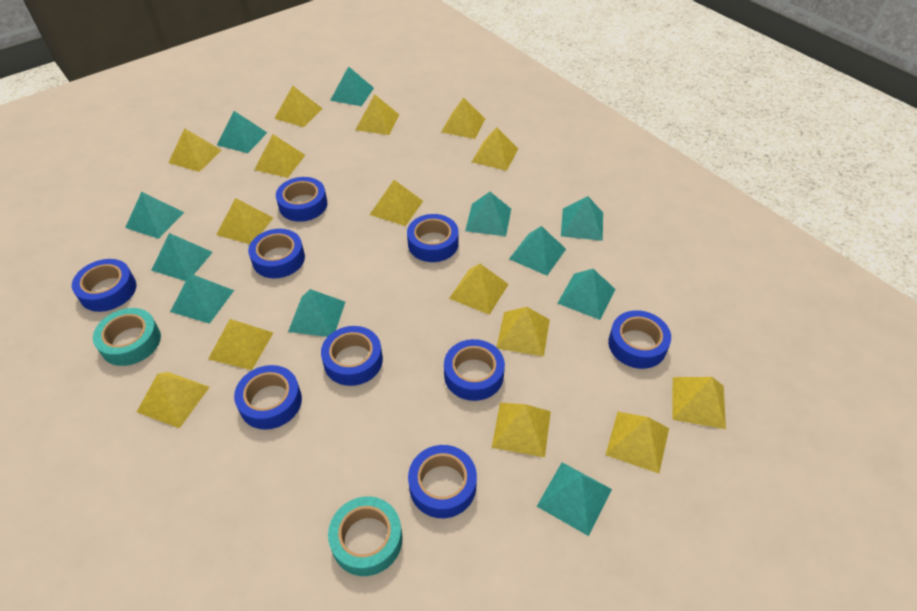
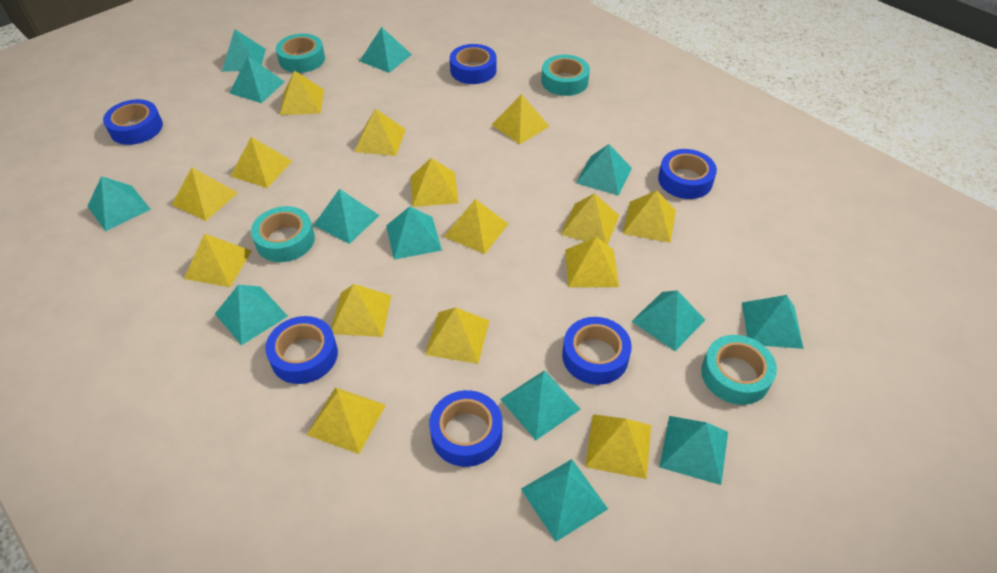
blue tape: [72,259,136,312] [234,365,302,430] [248,229,305,278] [276,177,327,222] [321,326,383,386] [407,214,459,262] [408,445,477,518] [444,339,505,401] [608,310,671,369] = 9 -> [103,99,163,145] [265,316,338,384] [429,390,502,467] [450,44,496,84] [562,317,632,385] [658,149,717,199] = 6
turquoise pyramid: [125,192,184,239] [151,233,213,281] [170,274,234,324] [217,111,267,153] [288,289,345,337] [330,66,374,106] [465,192,511,236] [509,226,566,276] [537,462,612,536] [557,269,616,320] [561,196,603,241] = 11 -> [87,176,151,231] [215,285,288,345] [222,29,266,72] [229,57,285,103] [313,189,380,244] [360,27,412,73] [386,206,442,260] [500,370,581,440] [521,459,608,542] [576,144,632,196] [631,290,705,351] [659,416,728,485] [742,295,804,349] = 13
turquoise tape: [93,308,161,366] [328,496,403,576] = 2 -> [251,206,315,262] [276,34,325,73] [541,55,590,96] [701,335,777,405] = 4

